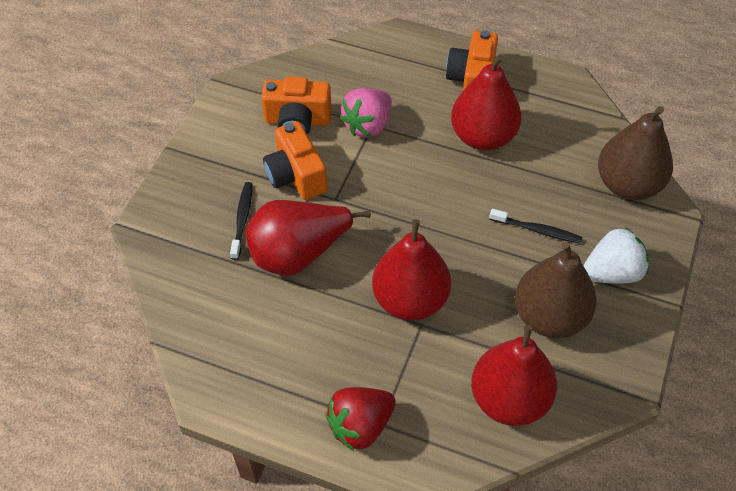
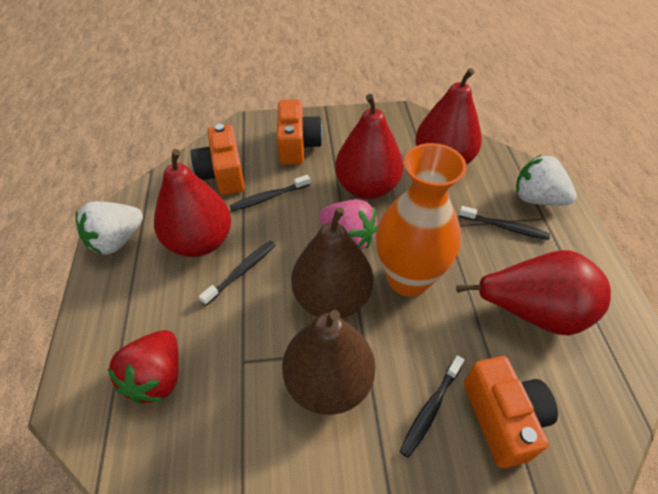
black toothbrush: [230,182,252,260] [489,209,582,244] = 2 -> [199,241,275,306] [230,175,310,211] [400,355,464,458] [459,206,550,240] = 4
orange vase: none = 0 -> [376,143,467,297] = 1
white strawberry: [584,227,649,284] = 1 -> [75,201,143,255] [516,154,577,206] = 2

